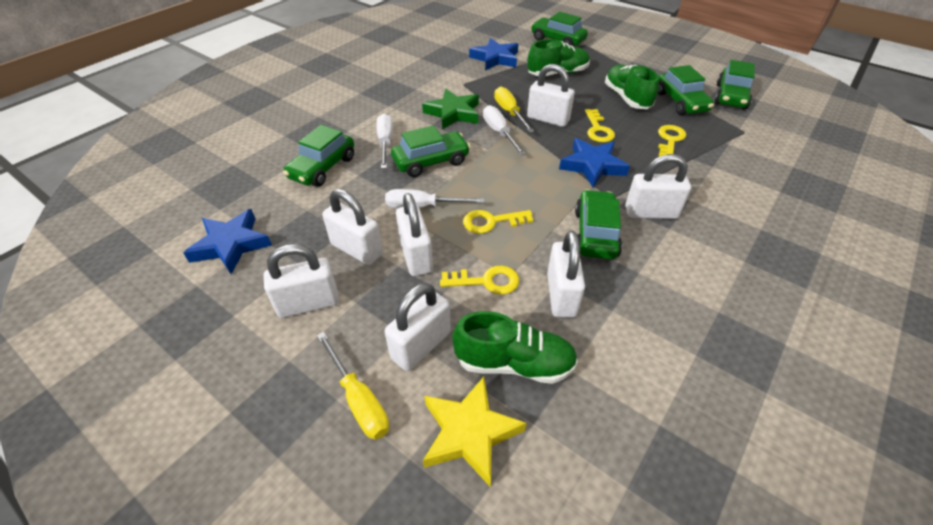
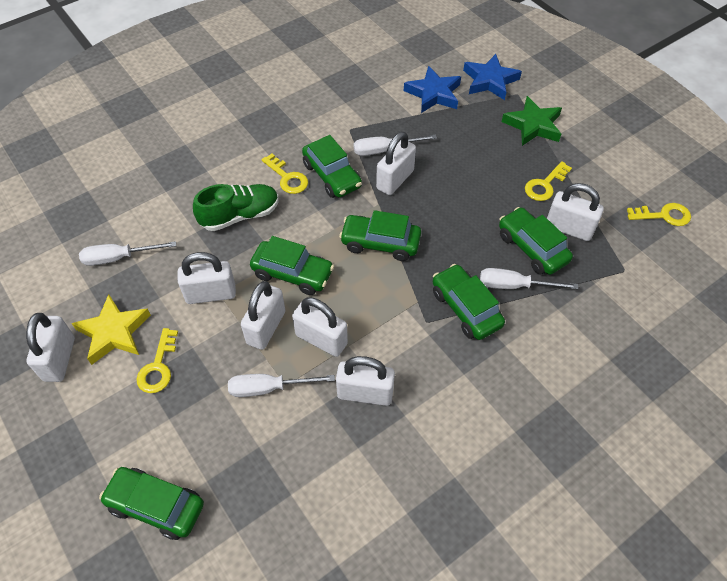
blue star: [183,209,272,274] [469,38,518,70] [559,138,630,187] = 3 -> [404,66,461,113] [463,54,522,100] = 2
green shoe: [452,311,578,384] [527,39,590,76] [605,65,659,109] = 3 -> [193,184,279,231] = 1
white screwdriver: [376,114,393,169] [385,189,485,208] [483,105,526,155] = 3 -> [79,241,176,266] [228,374,335,397] [353,134,437,156] [480,268,578,289] = 4
yellow screwdriver: [317,332,389,440] [494,86,534,133] = 2 -> none = 0

